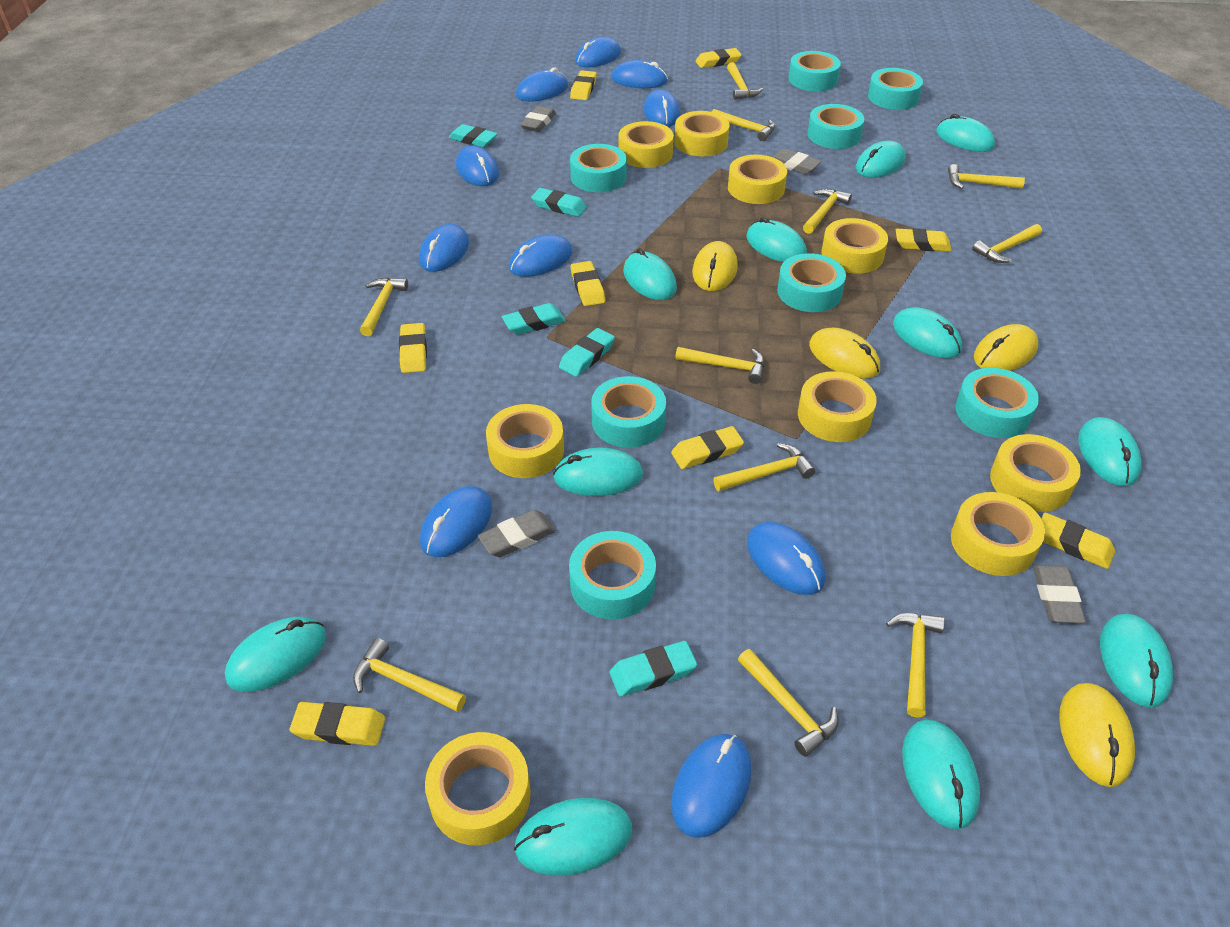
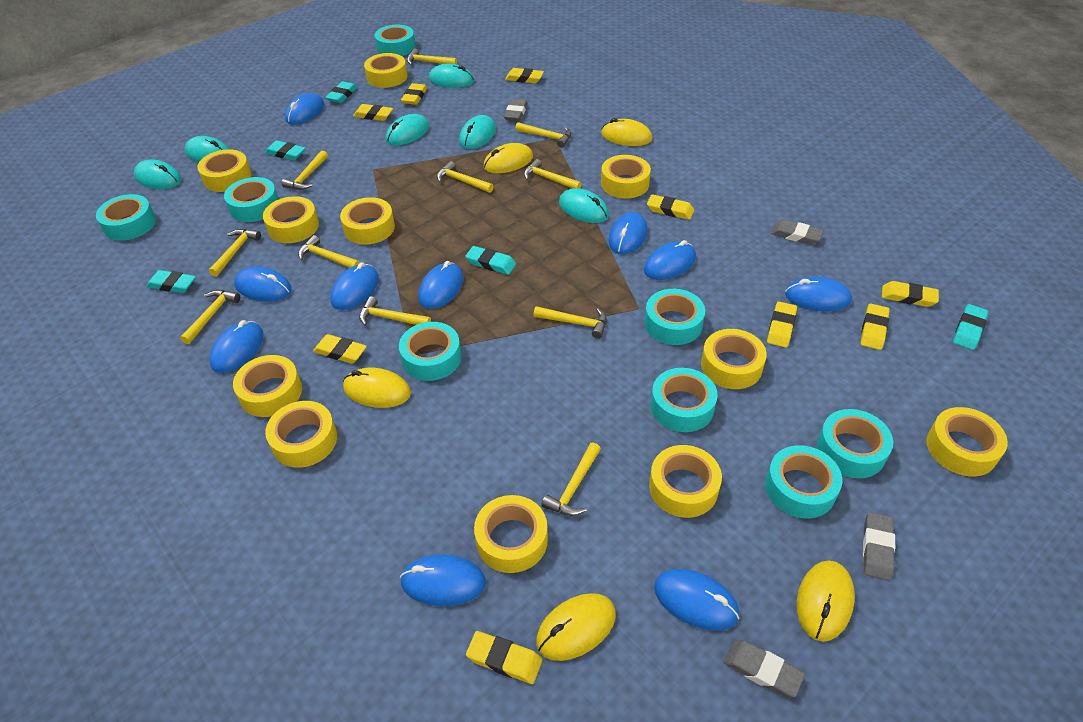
turquoise mouse: [225,617,326,692] [514,798,632,876] [553,448,643,496] [623,248,677,300] [746,217,807,262] [856,141,906,178] [893,307,962,358] [902,720,980,830] [936,114,995,152] [1078,417,1142,486] [1100,614,1173,708] = 11 -> [134,160,181,189] [185,136,229,162] [386,114,429,145] [429,63,474,88] [459,115,496,149] [559,188,609,223] = 6
yellow eraser: [290,702,385,746] [399,323,427,373] [570,70,597,100] [570,261,605,306] [671,426,744,469] [695,48,742,68] [896,228,952,252] [1041,513,1115,569] = 8 -> [313,334,367,364] [353,104,393,121] [401,83,427,105] [466,631,542,684] [505,68,544,83] [647,194,694,220] [767,302,797,348] [860,304,890,350] [882,281,939,307] = 9
yellow mouse: [692,241,738,291] [809,327,880,379] [974,324,1038,371] [1059,683,1135,787] = 4 -> [343,368,411,408] [483,143,533,173] [536,593,616,661] [601,118,652,146] [797,560,855,641] = 5
yellow tape: [425,732,531,846] [486,404,564,478] [619,121,674,168] [674,111,730,156] [728,155,787,204] [798,371,877,442] [821,218,888,274] [951,492,1045,576] [990,434,1081,512] = 9 -> [198,149,251,192] [233,355,302,417] [263,196,319,243] [265,401,337,468] [340,197,395,245] [364,53,408,88] [474,495,548,573] [601,155,651,199] [649,445,722,518] [701,329,767,389] [927,407,1008,476] = 11

